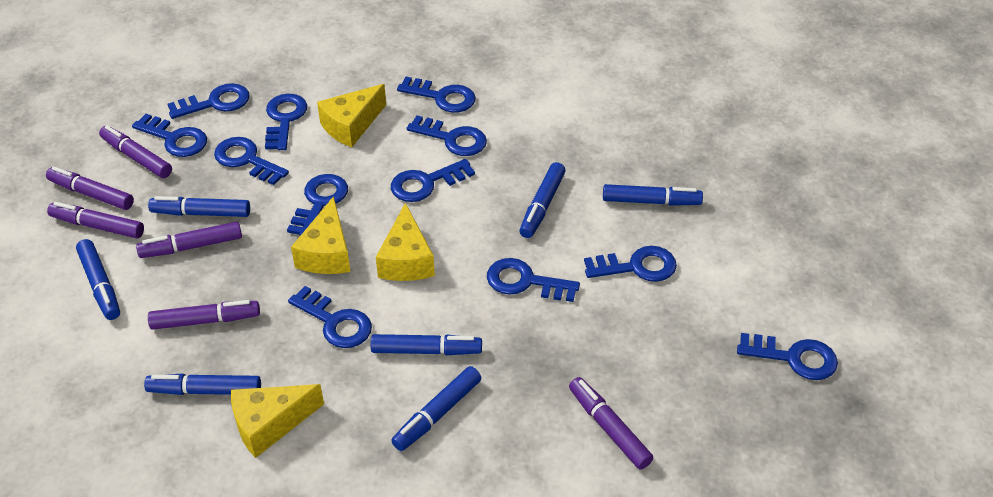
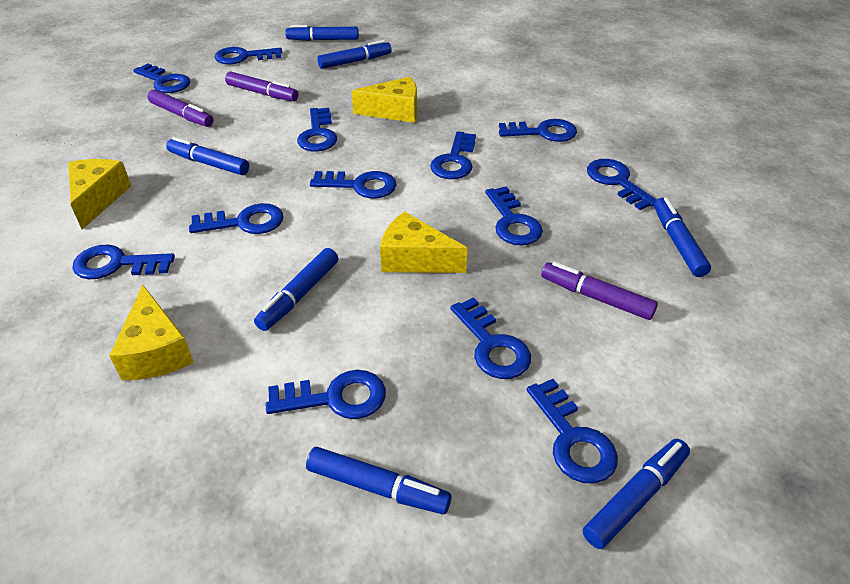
blue key: [132,114,207,157] [168,83,250,119] [214,137,289,185] [265,93,307,150] [287,174,348,236] [288,286,372,348] [391,159,475,202] [397,77,476,113] [407,115,487,156] [487,258,580,302] [584,246,677,282] [737,333,838,380] = 12 -> [72,244,175,279] [133,64,190,93] [189,203,284,234] [215,47,282,64] [266,370,386,419] [297,108,337,151] [310,171,397,199] [430,131,476,179] [450,297,531,379] [485,186,543,245] [499,119,577,142] [527,379,618,484] [587,159,657,210] = 13
purple marker: [46,166,134,210] [47,202,144,238] [99,125,172,178] [136,222,242,258] [148,300,260,330] [569,377,653,470] = 6 -> [147,89,214,127] [225,71,298,101] [541,262,658,320] = 3

